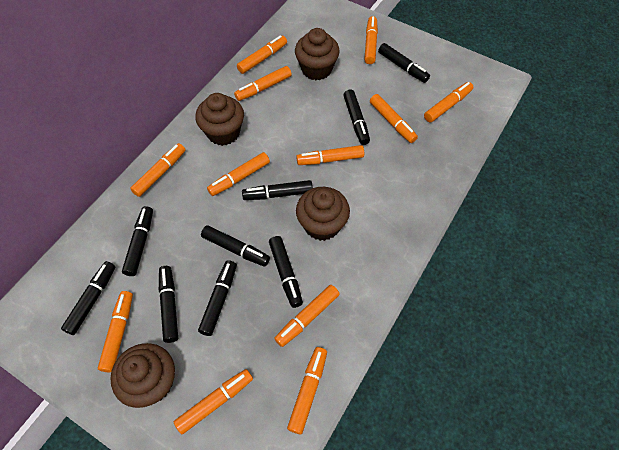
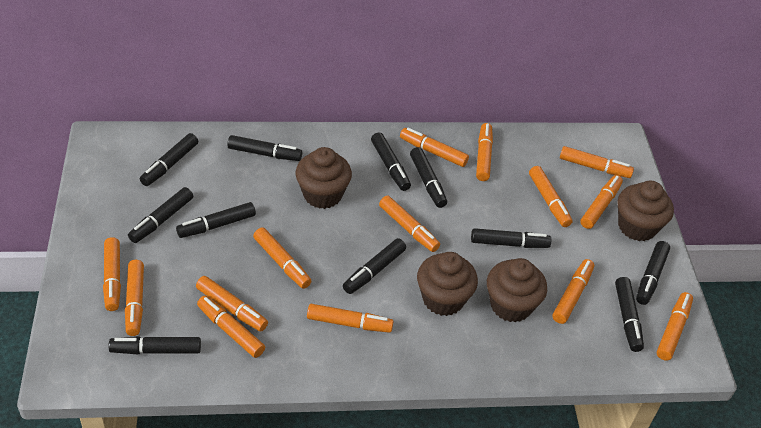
black marker: [61,261,115,335] [122,206,153,276] [159,266,178,343] [198,260,237,336] [201,225,270,267] [242,180,313,200] [269,236,303,308] [343,90,370,145] [378,43,430,83] = 9 -> [109,336,201,354] [128,187,193,243] [140,133,198,186] [176,202,256,238] [227,135,302,161] [343,238,406,294] [371,132,411,191] [410,147,447,208] [471,228,551,248] [615,277,644,352] [636,241,670,305] = 11
orange marker: [98,291,133,372] [130,143,185,197] [174,369,253,434] [207,152,270,196] [234,66,292,101] [237,35,287,74] [274,285,340,347] [287,347,327,434] [296,145,364,165] [364,16,378,64] [370,94,418,143] [424,82,473,123] = 12 -> [103,237,121,311] [125,260,144,336] [196,276,268,332] [197,296,265,358] [253,228,312,289] [307,304,394,333] [379,196,440,252] [400,128,469,167] [476,123,493,181] [529,166,572,227] [552,259,594,324] [560,146,634,178] [580,175,623,229] [657,292,693,361] = 14

